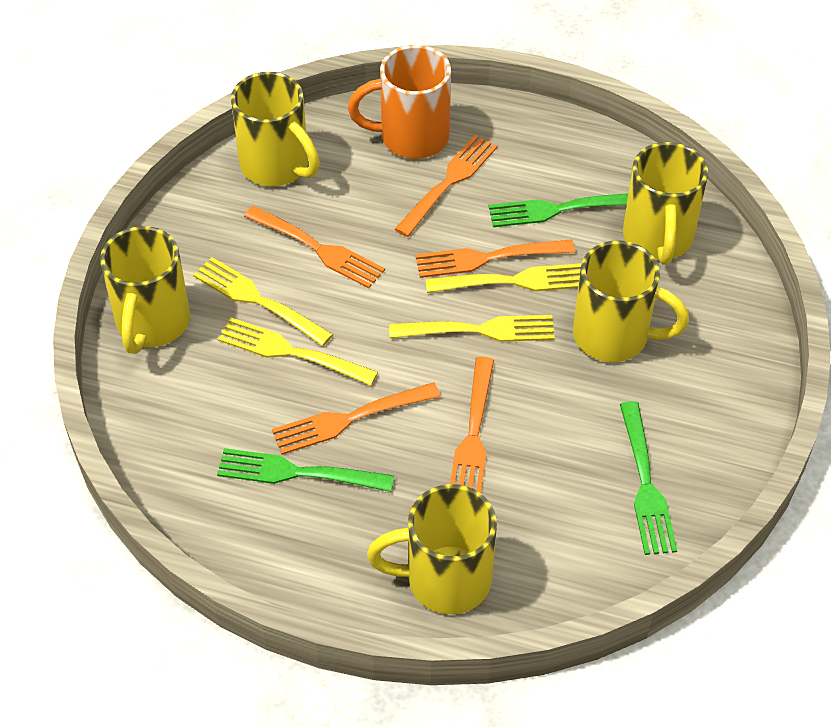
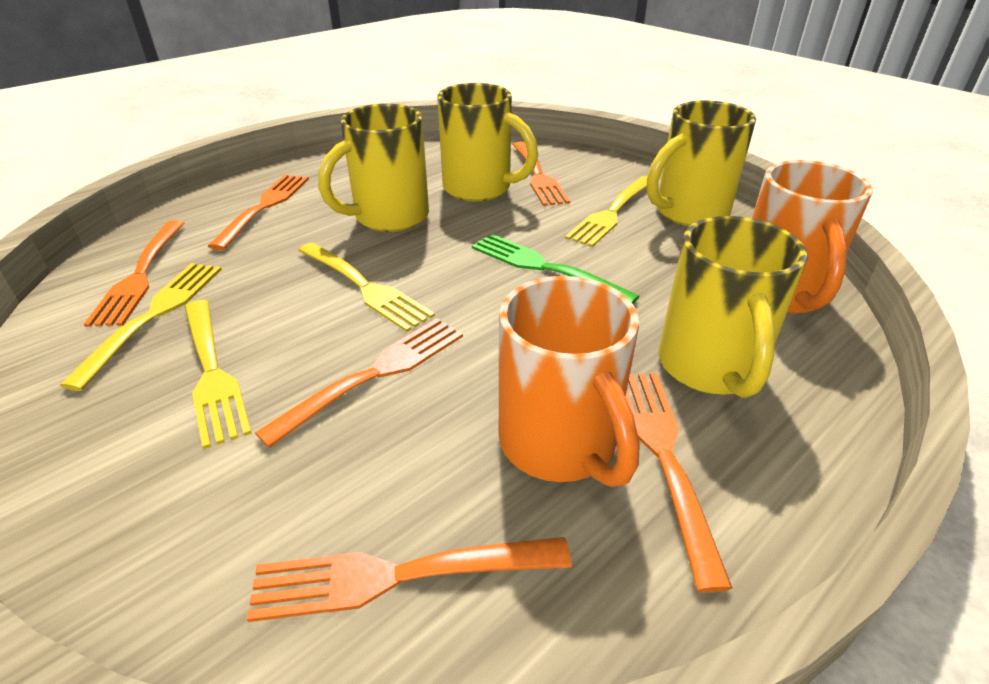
green fork: [217,448,394,492] [489,193,628,227] [620,401,677,555] = 3 -> [472,234,640,304] = 1
orange fork: [244,206,385,288] [272,382,441,455] [395,135,498,237] [415,239,575,278] [450,357,494,493] = 5 -> [84,220,184,327] [208,175,309,250] [247,537,572,622] [255,318,463,448] [513,141,570,206] [626,373,732,592] = 6
orange mug: [348,45,451,159] = 1 -> [499,276,640,487] [752,160,873,314] = 2
yellow mug: [100,226,190,354] [231,72,320,186] [367,484,497,614] [573,241,689,362] [623,142,708,265] = 5 -> [318,104,429,232] [437,83,538,201] [647,101,756,226] [658,216,808,398] = 4

